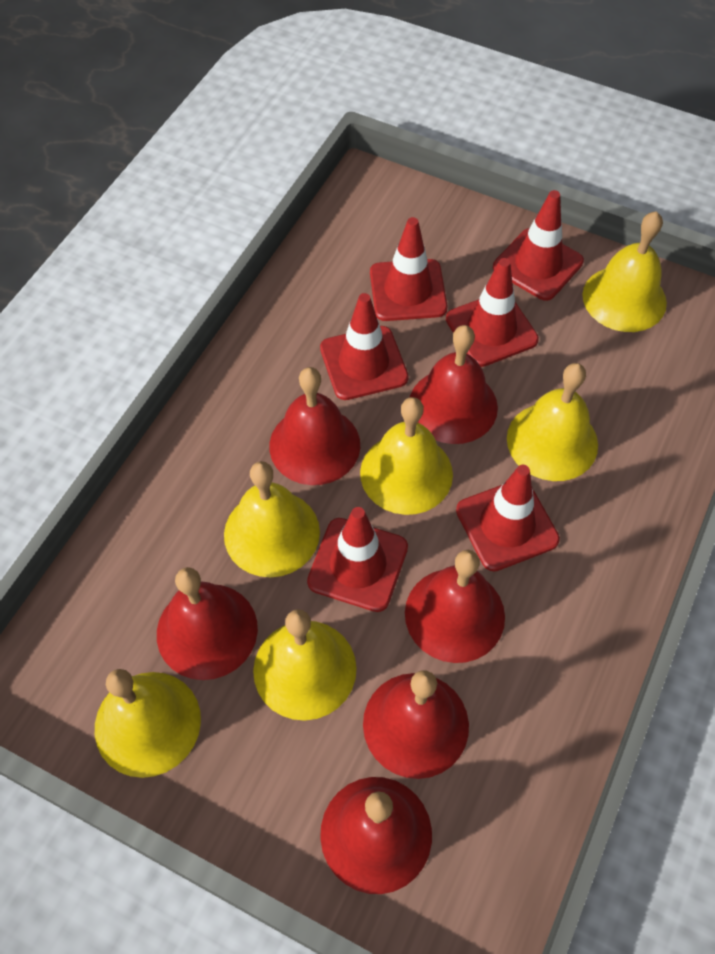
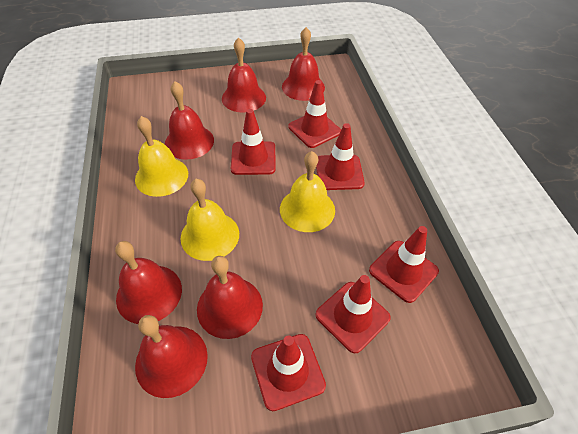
yellow bell: [95,669,201,778] [224,461,320,577] [253,609,357,721] [360,397,453,515] [507,363,598,481] [582,211,667,332] = 6 -> [135,116,188,197] [181,179,239,261] [280,151,335,232] = 3

